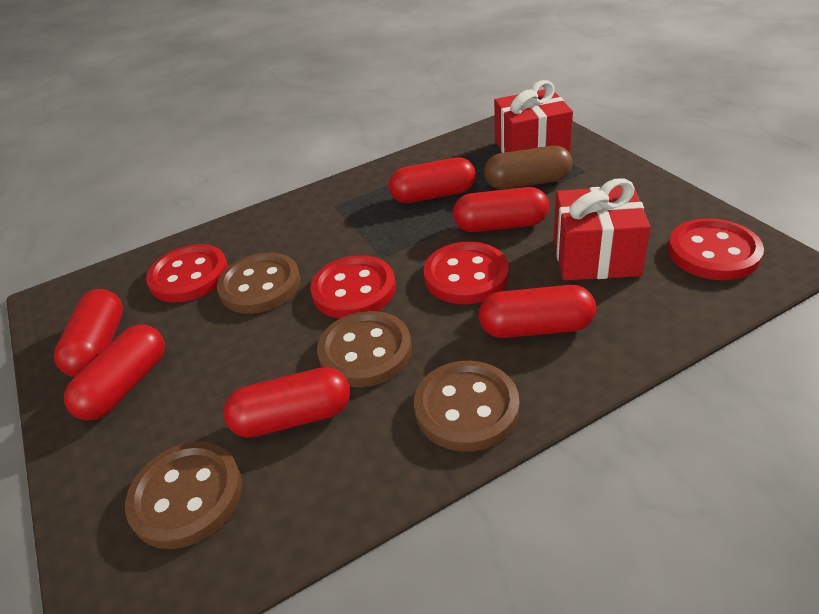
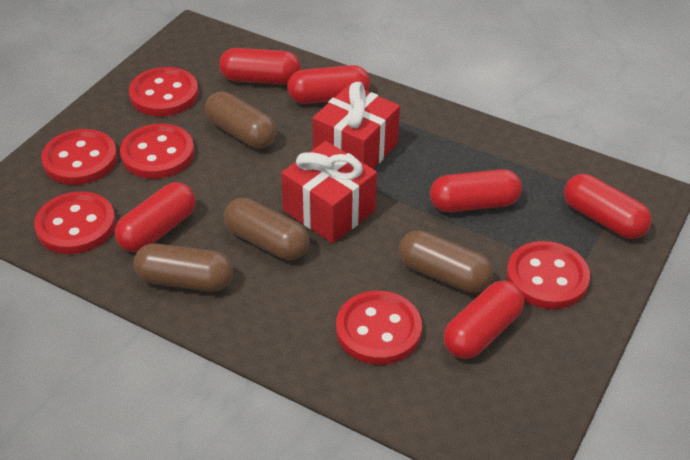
brown button: [125,442,242,549] [217,252,301,314] [317,311,412,387] [414,361,519,452] = 4 -> none = 0
brown capsule: [484,146,572,189] = 1 -> [133,244,233,292] [205,92,277,149] [224,198,309,260] [399,230,493,293] = 4
red button: [146,244,228,303] [310,255,396,318] [423,242,509,304] [668,218,764,280] = 4 -> [34,191,116,254] [41,129,117,185] [120,124,194,179] [129,67,199,116] [336,291,422,365] [506,241,590,309] = 6

